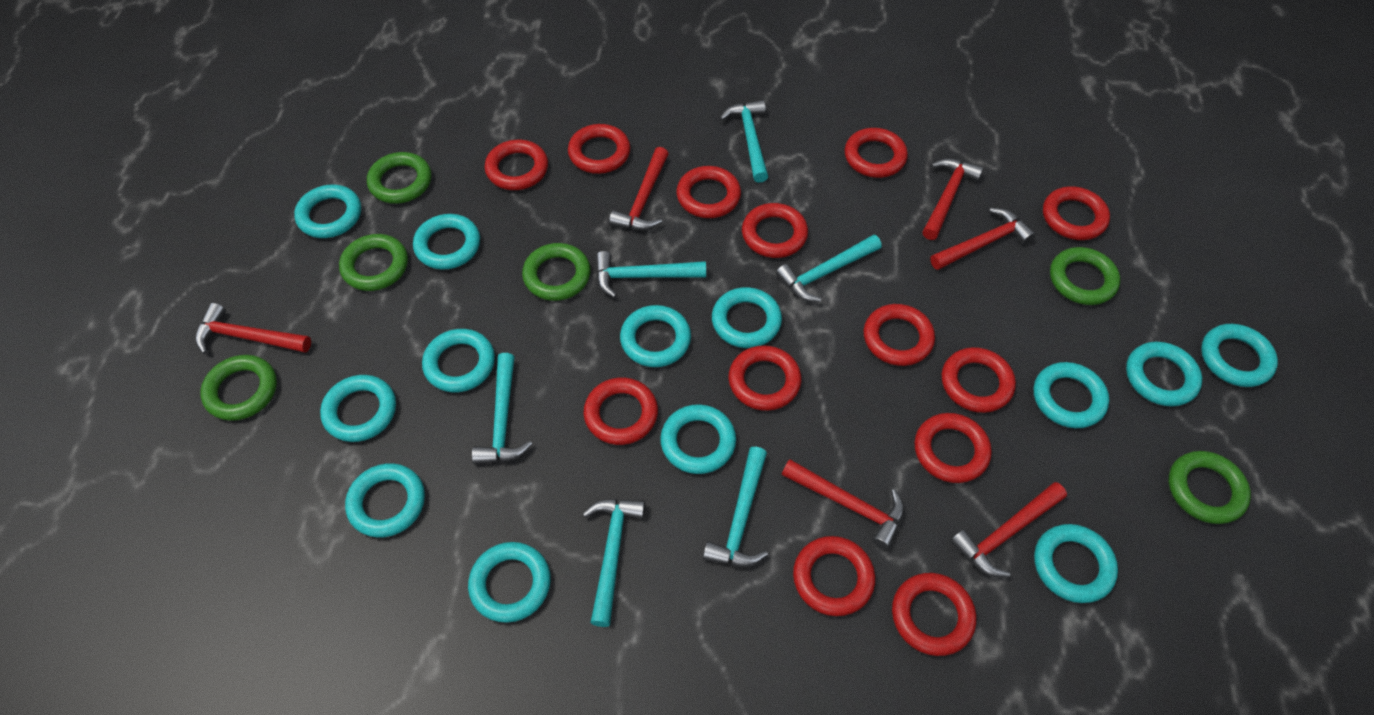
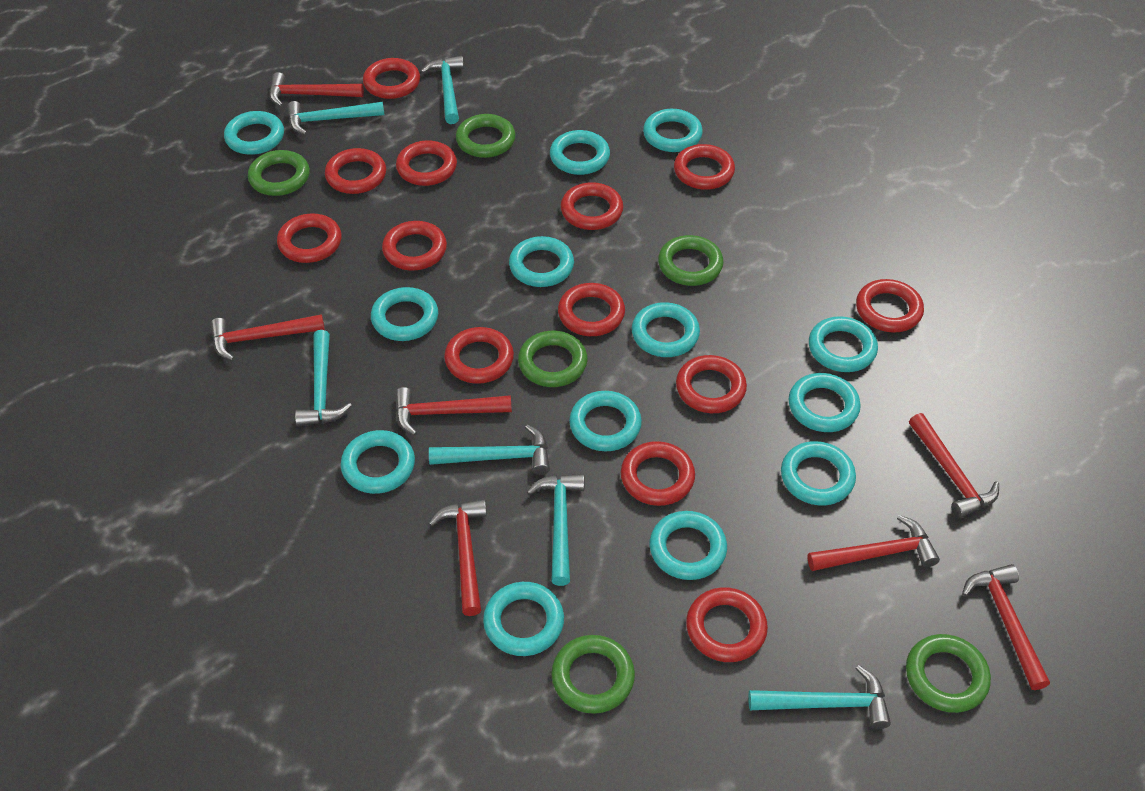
red hammer: [195,303,311,354] [609,147,669,230] [782,459,904,550] [922,158,984,240] [930,208,1036,270] [950,482,1067,577] = 6 -> [211,314,325,361] [269,72,364,107] [395,387,512,435] [429,499,487,616] [807,515,940,571] [909,413,999,519] [962,564,1050,690] = 7

